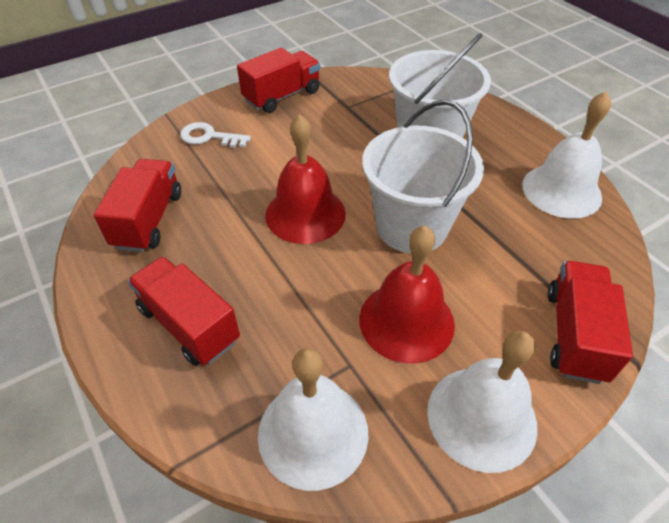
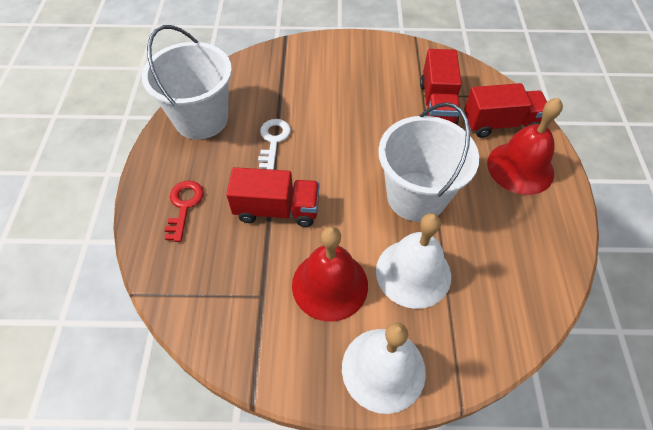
red key: none = 0 -> [164,181,204,242] = 1
red truck: [94,159,181,252] [127,256,240,366] [237,48,320,113] [548,261,633,384] = 4 -> [226,167,320,227] [420,49,462,125] [464,83,547,138] = 3
white bell: [258,348,368,491] [427,331,538,473] [522,91,611,218] = 3 -> [342,322,426,414] [376,213,451,309] = 2

